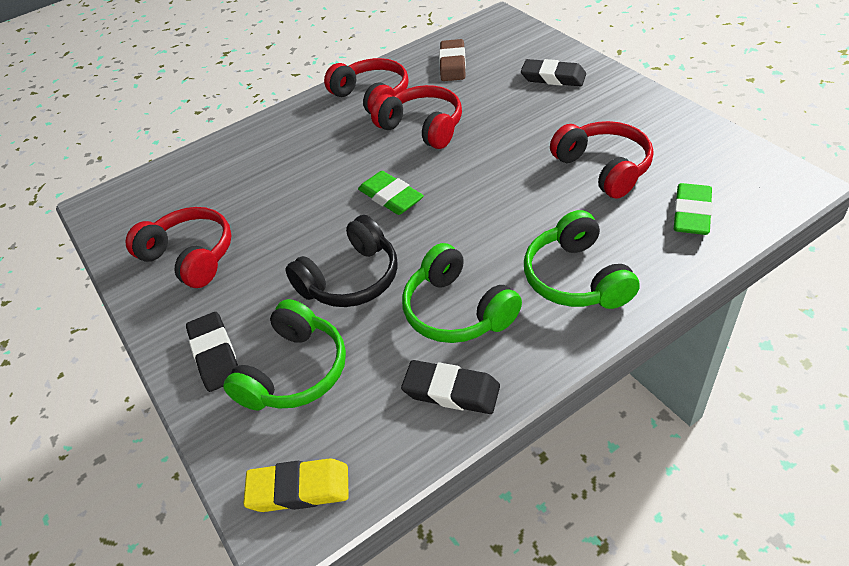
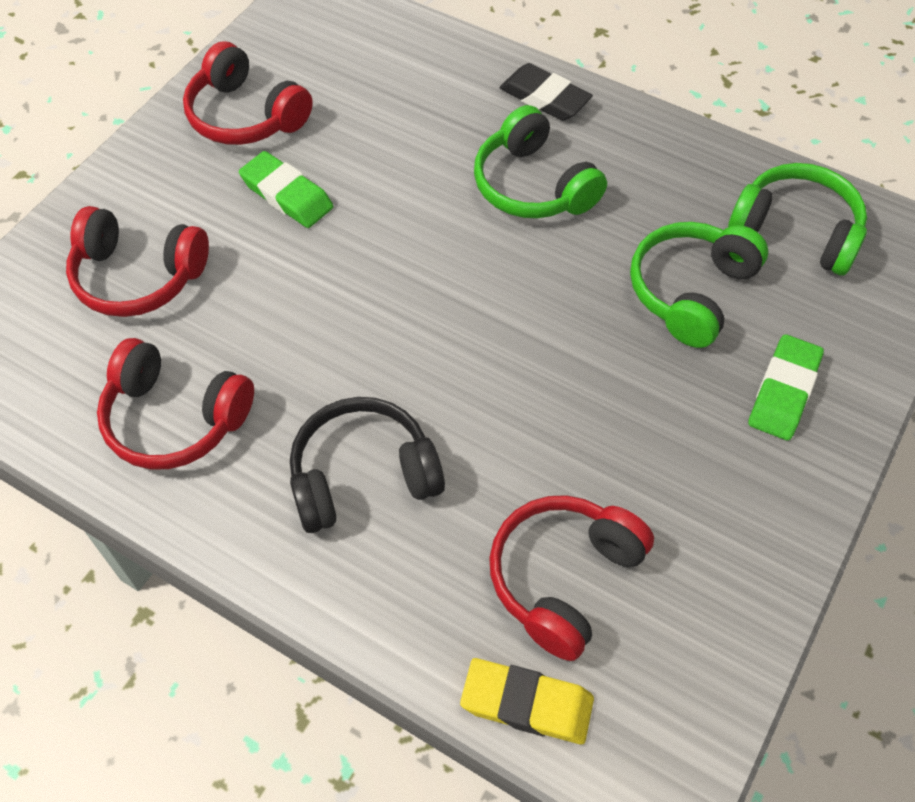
black eraser: [186,312,238,392] [401,360,500,414] [521,59,586,86] = 3 -> [500,63,593,121] = 1
brown eraser: [439,39,466,81] = 1 -> none = 0

